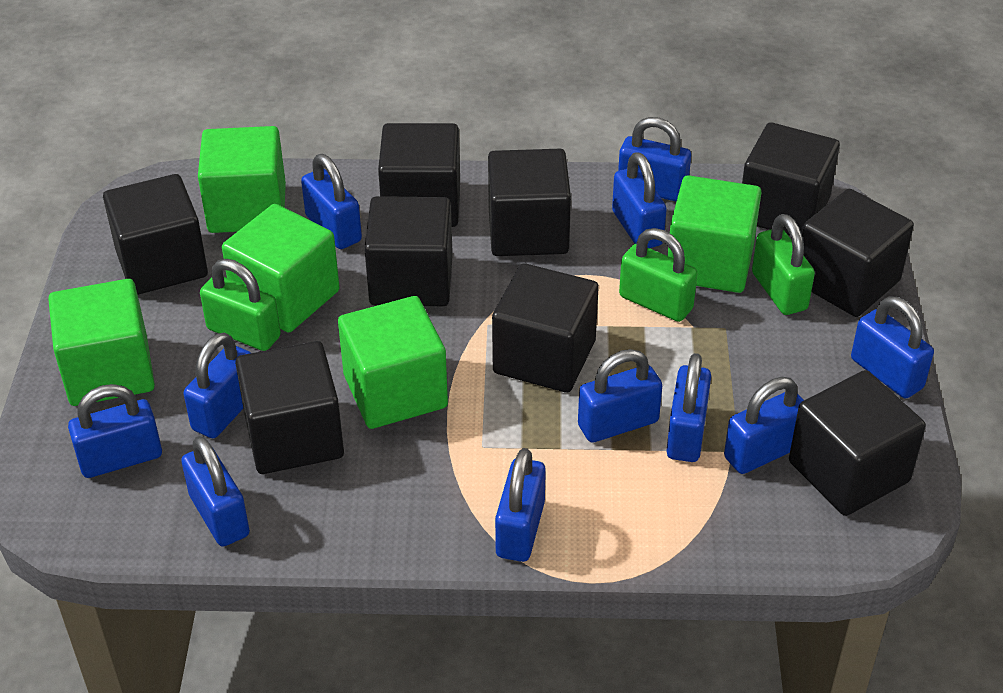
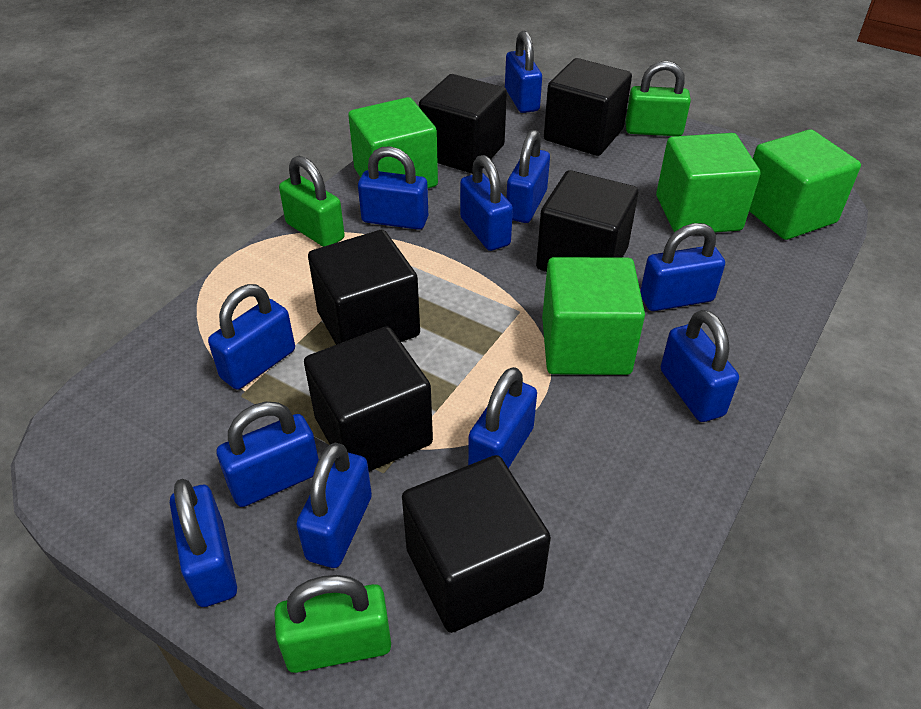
black cube: [103,174,208,295] [235,341,344,474] [364,196,453,306] [378,123,460,227] [488,149,571,256] [492,263,599,393] [742,122,840,236] [789,370,926,516] [802,189,914,317] = 9 -> [304,327,433,471] [308,230,420,345] [402,455,551,633] [419,74,507,174] [536,170,638,272] [544,58,632,156] = 6
green cube: [48,279,155,406] [198,126,286,233] [222,204,340,333] [338,296,448,429] [668,175,762,293] = 5 -> [348,97,438,188] [542,257,645,375] [656,133,760,232] [749,129,861,240] = 4

